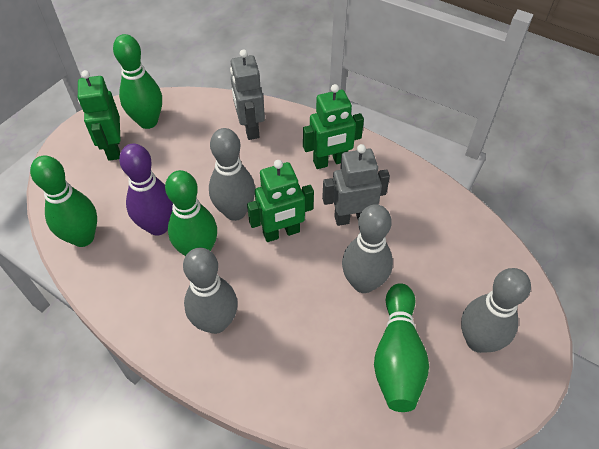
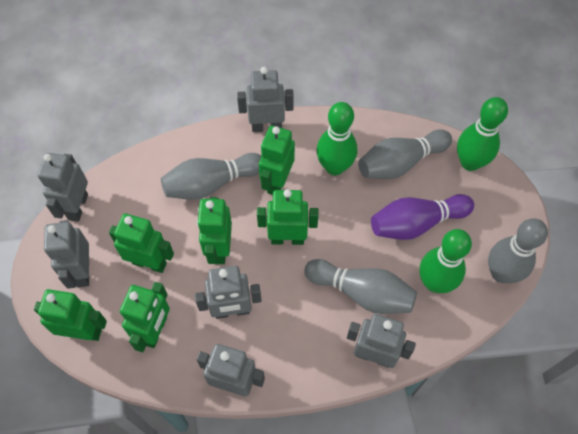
green bowling pin: [30,155,97,247] [113,34,162,129] [165,170,217,256] [374,283,429,412] = 4 -> [317,102,357,175] [419,229,472,293] [457,97,508,171] = 3
green robot: [78,70,121,161] [247,160,314,242] [303,84,364,169] = 3 -> [34,289,107,341] [109,214,174,273] [120,282,170,352] [197,197,232,264] [257,189,319,245] [259,125,295,195] = 6
grey robot: [230,49,265,140] [322,144,390,226] = 2 -> [37,153,88,222] [44,220,89,289] [195,266,262,319] [197,344,265,396] [237,67,294,132] [347,314,416,368] = 6

